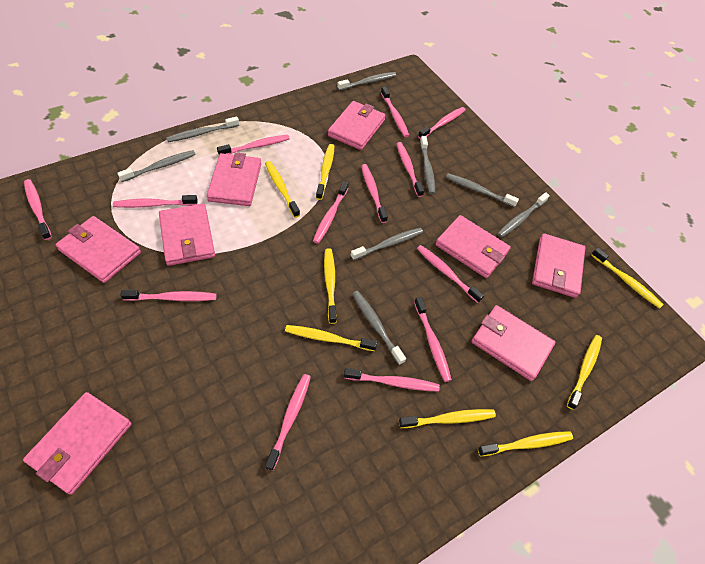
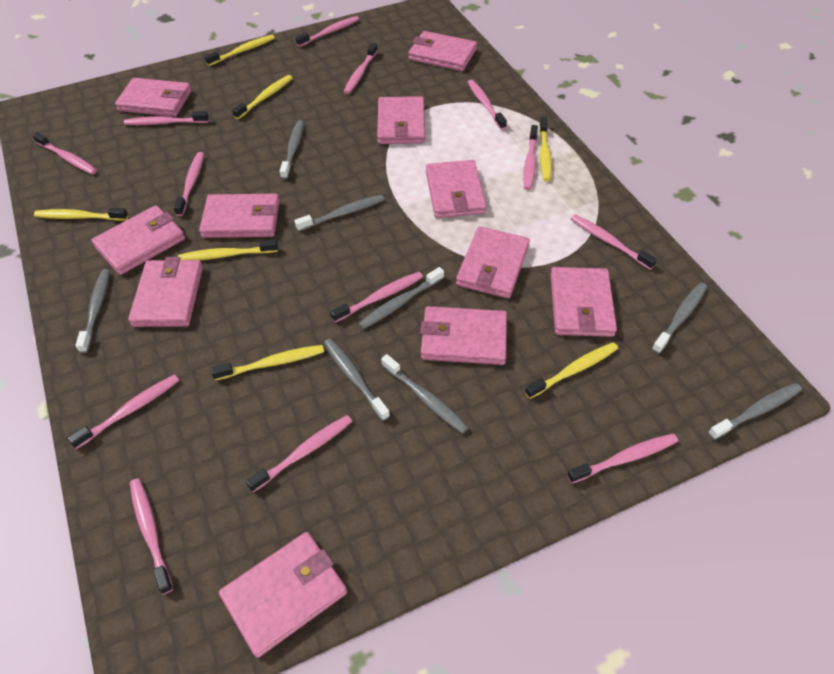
pink wallet: [23,392,132,495] [55,216,141,283] [159,204,215,266] [207,152,261,206] [328,101,386,150] [435,215,511,278] [471,305,555,381] [532,233,585,298] = 8 -> [91,205,185,275] [115,78,192,117] [128,257,203,327] [199,194,280,238] [219,532,347,658] [377,96,425,144] [408,31,477,71] [420,306,507,365] [426,160,487,218] [456,226,530,299] [550,267,617,337] = 11
yellow toothbrush: [265,161,300,218] [285,325,377,351] [316,144,334,200] [324,248,337,324] [399,409,496,428] [478,431,573,457] [567,335,602,410] [591,248,664,309] = 8 -> [34,208,128,221] [178,239,278,260] [205,35,275,66] [211,345,324,381] [232,75,292,119] [525,342,618,399] [539,117,552,182] = 7

